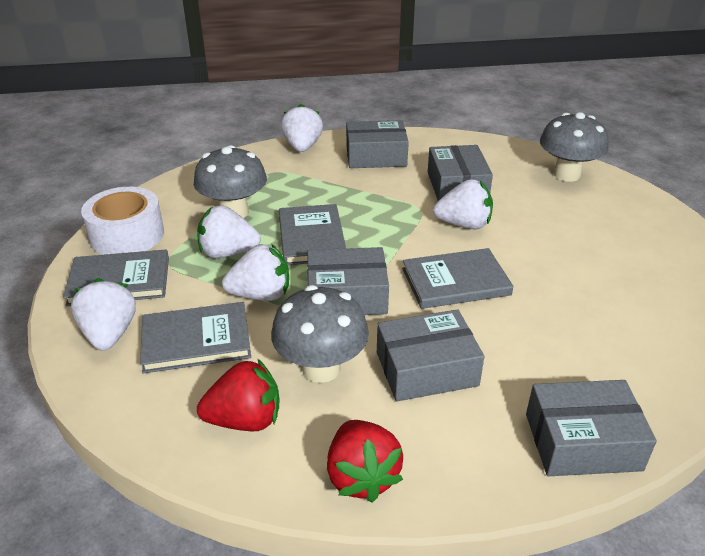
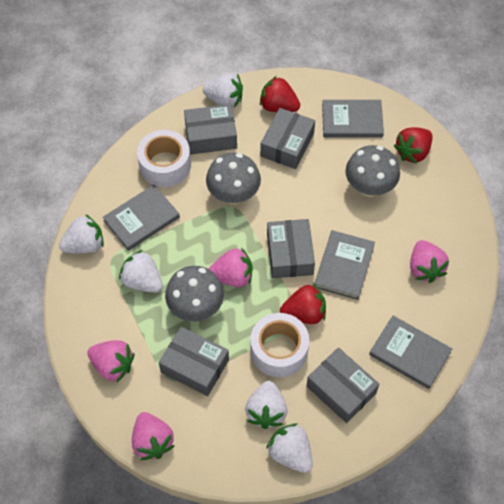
pink strawberry: none = 0 -> [87,340,134,382] [132,412,174,460] [209,247,252,287] [410,240,449,283] = 4
red strawberry: [197,358,280,431] [327,420,403,502] = 2 -> [260,76,300,112] [280,284,326,324] [394,127,432,164] = 3
white tape: [81,187,164,255] = 1 -> [137,130,191,187] [251,313,309,378] = 2

